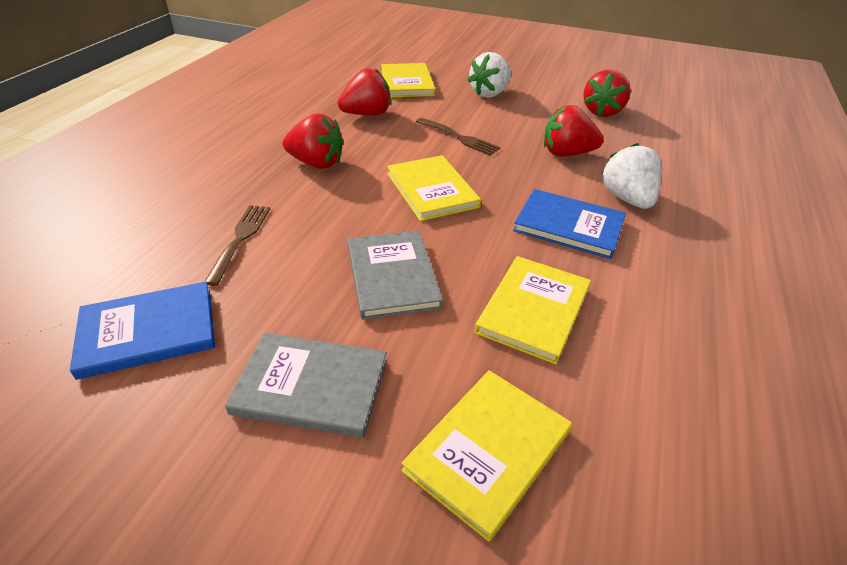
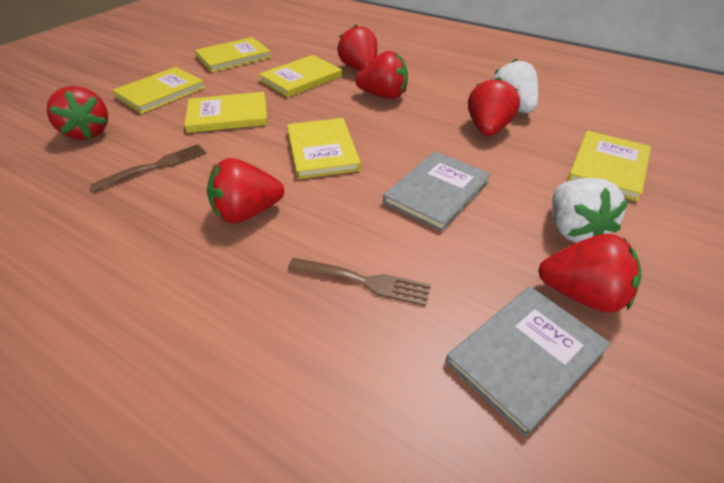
blue book: [70,282,215,380] [513,189,626,259] = 2 -> none = 0
red strawberry: [283,113,344,169] [338,68,391,116] [544,105,604,157] [583,70,631,117] = 4 -> [47,86,108,140] [207,158,284,224] [338,25,377,71] [355,51,408,99] [468,77,520,136] [538,234,642,313] = 6
yellow book: [381,63,436,98] [387,155,481,221] [401,370,572,541] [475,256,591,364] = 4 -> [112,67,205,114] [184,92,268,133] [195,37,271,72] [259,55,342,97] [287,118,361,179] [567,130,651,201] = 6

